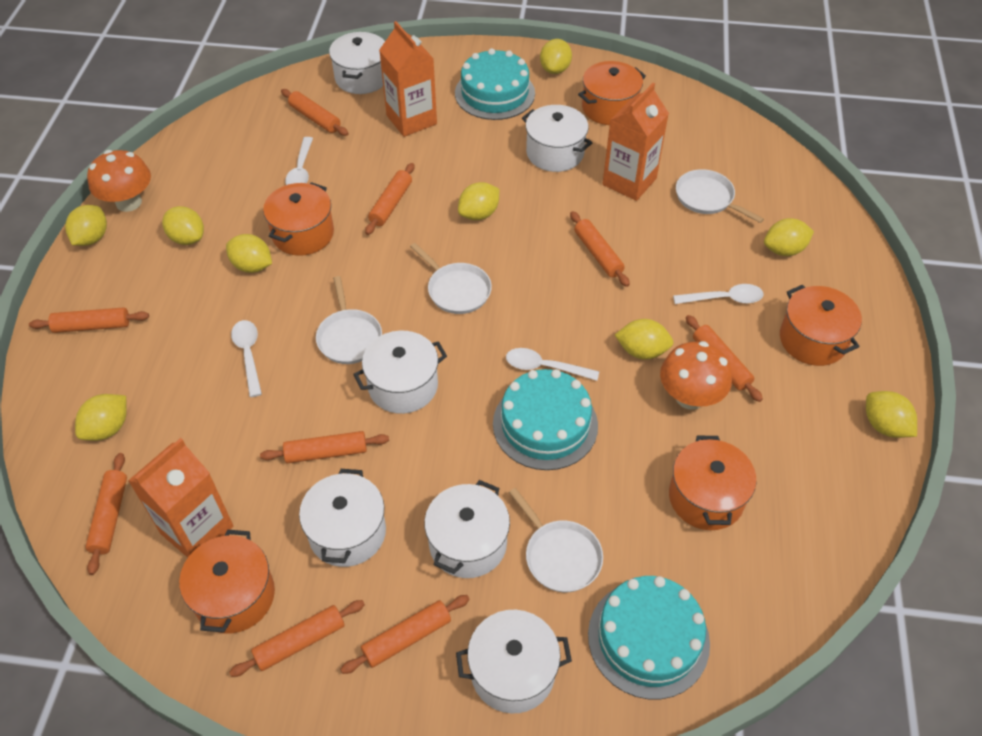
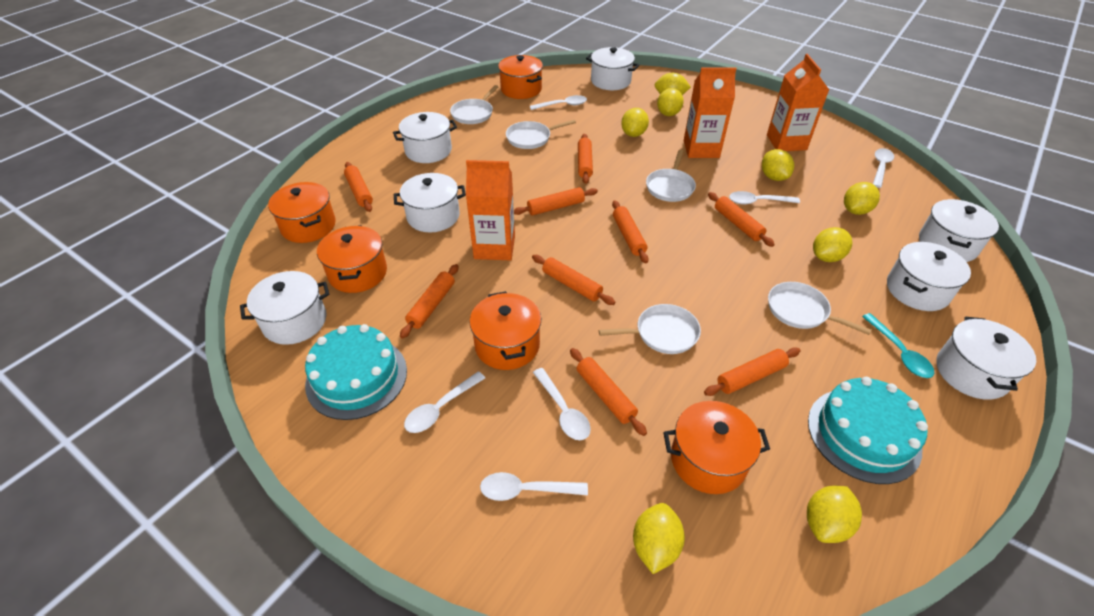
orange mushroom: [87,150,151,212] [660,341,732,410] = 2 -> none = 0
turquoise cake: [455,48,535,120] [493,369,598,470] [588,576,710,699] = 3 -> [305,324,407,420] [808,377,928,484] = 2
turquoise spoon: none = 0 -> [862,313,934,378] = 1
white pan: [316,276,382,364] [410,243,492,314] [509,488,603,592] [676,169,764,223] = 4 -> [450,85,498,124] [506,120,576,149] [599,304,701,354] [646,150,696,202] [768,282,871,335] = 5
white pot: [299,469,386,567] [329,32,385,94] [353,331,447,414] [424,480,510,578] [456,610,572,714] [522,105,592,172] = 6 -> [240,271,330,345] [393,112,457,163] [394,173,466,232] [586,47,639,90] [887,242,971,311] [919,199,999,262] [936,317,1036,400] = 7
white spoon: [231,320,262,397] [285,137,313,185] [506,348,599,381] [673,284,764,304] = 4 -> [404,371,485,433] [480,472,588,501] [530,95,587,110] [533,368,591,440] [729,191,800,204] [873,148,894,188] = 6
yellow lemon: [65,205,107,246] [75,394,127,441] [162,206,204,245] [226,234,272,273] [458,182,500,220] [540,39,572,74] [615,319,673,360] [764,218,814,256] [866,391,917,438] = 9 -> [621,108,649,137] [633,503,685,574] [655,73,691,95] [657,88,684,116] [762,149,794,181] [807,486,862,543] [813,227,853,262] [844,182,880,215] = 8

